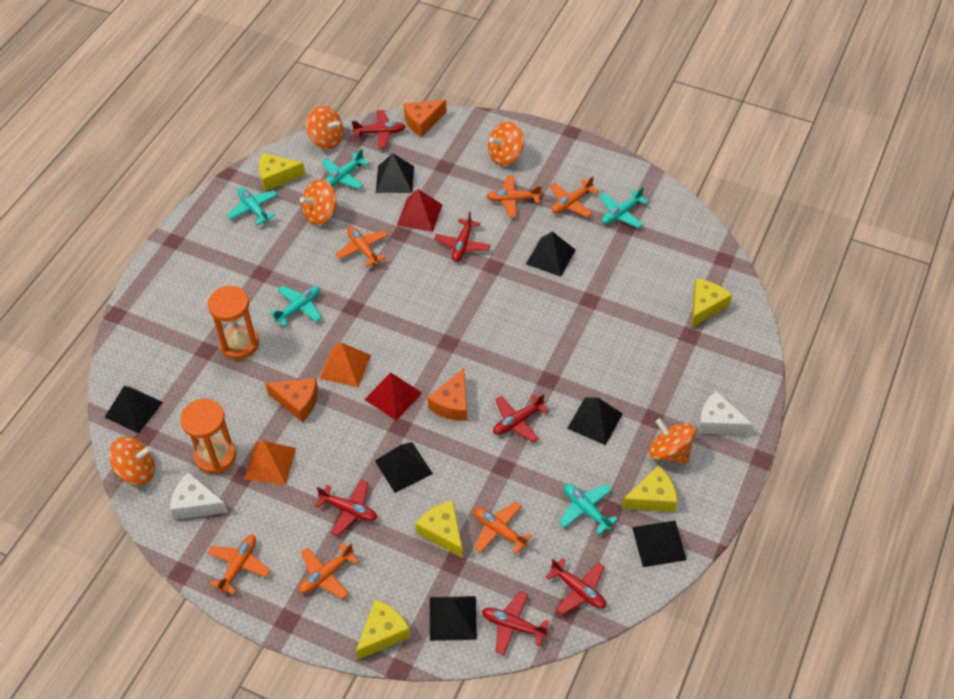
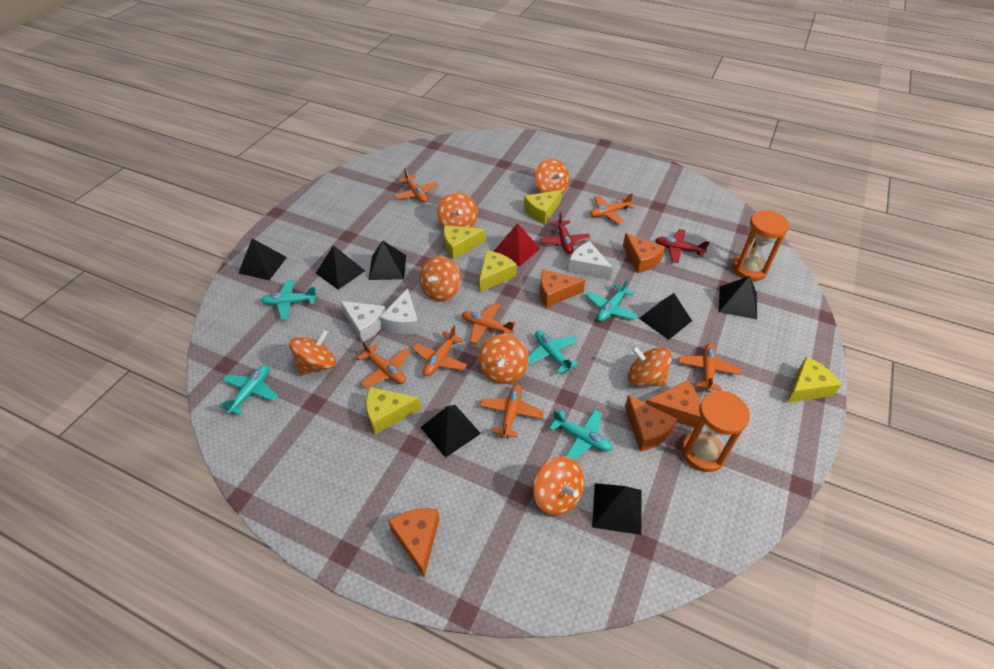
orange cheese: [265,378,318,422] [403,100,447,137] [427,368,467,421] = 3 -> [388,508,439,577] [540,269,585,308] [623,233,665,273] [625,395,678,451] [646,381,700,427] = 5
orange plane: [208,535,270,594] [299,543,359,599] [335,227,388,267] [474,502,533,554] [486,176,542,217] [550,176,599,217] = 6 -> [357,341,411,388] [394,168,438,203] [412,326,467,377] [462,303,516,344] [480,384,544,438] [590,193,635,225] [678,343,741,391] = 7
orange pyramid: [244,441,296,485] [319,342,371,387] = 2 -> none = 0
orange spinning top: [109,437,155,485] [300,179,337,225] [306,106,344,149] [488,121,524,166] [649,418,696,464] = 5 -> [289,330,336,375] [420,256,461,301] [437,192,478,228] [478,334,528,384] [533,456,584,515] [535,158,569,195] [628,346,672,386] = 7
red plane: [315,480,377,536] [352,110,405,148] [434,211,491,262] [482,591,549,655] [493,394,549,443] [545,558,606,615] = 6 -> [540,212,590,254] [655,229,710,263] = 2
red pyramid: [364,373,422,420] [397,189,442,232] = 2 -> [493,223,540,267] = 1
white cheese: [170,472,228,520] [698,391,753,435] = 2 -> [340,301,386,342] [379,289,420,334] [568,241,613,280] = 3

